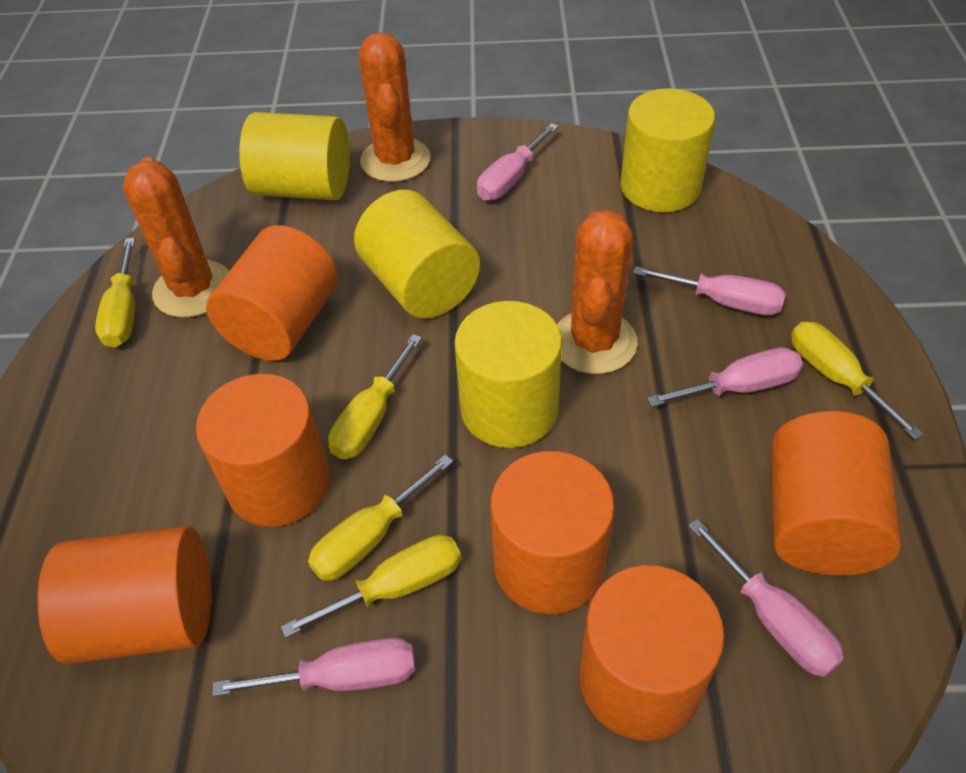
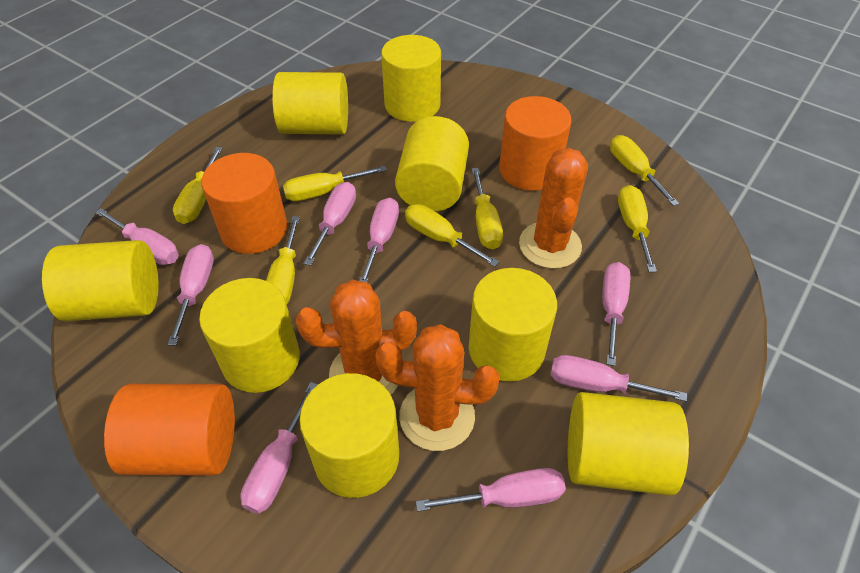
orange cylinder: [37,526,211,664] [196,374,330,527] [206,225,338,361] [490,451,615,614] [579,565,725,741] [771,411,901,576] = 6 -> [104,384,235,475] [201,153,287,254] [499,96,571,191] = 3
pink screwdriver: [212,638,415,696] [477,123,559,201] [633,266,785,315] [647,347,803,407] [688,519,844,677] = 5 -> [95,208,179,265] [167,244,214,346] [240,382,318,514] [304,182,356,266] [359,197,399,283] [416,468,566,512] [550,355,687,402] [602,262,630,366] = 8
yellow cylinder: [239,112,350,200] [354,190,480,318] [454,301,562,448] [620,88,715,212] = 4 -> [42,240,158,322] [199,278,300,393] [272,72,348,135] [299,373,399,498] [381,35,441,122] [395,116,469,211] [469,268,557,382] [568,392,689,496] = 8
yellow screwdriver: [95,238,135,348] [281,535,461,638] [308,455,453,581] [328,334,422,459] [791,322,924,440] = 5 -> [173,147,223,224] [266,216,300,304] [283,166,387,201] [405,204,499,267] [471,168,503,249] [610,135,679,206] [618,185,657,272] = 7

